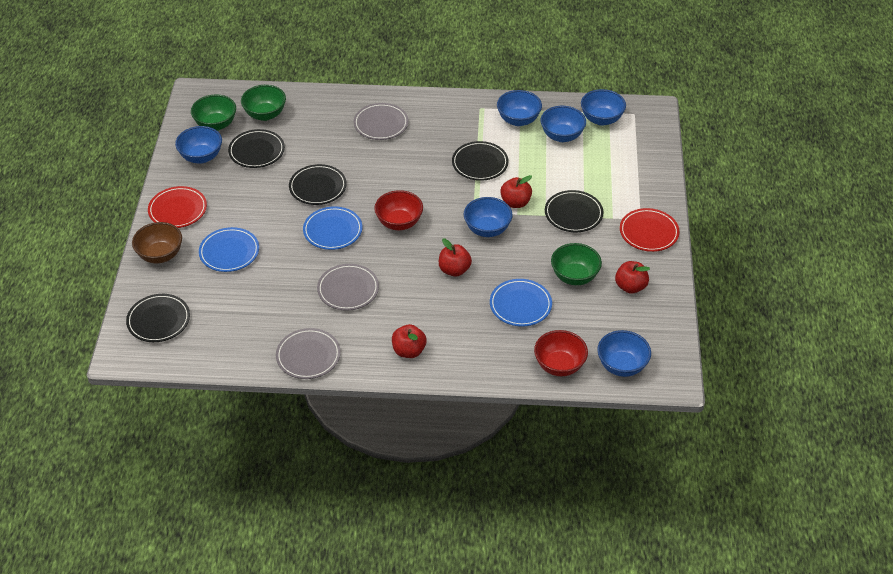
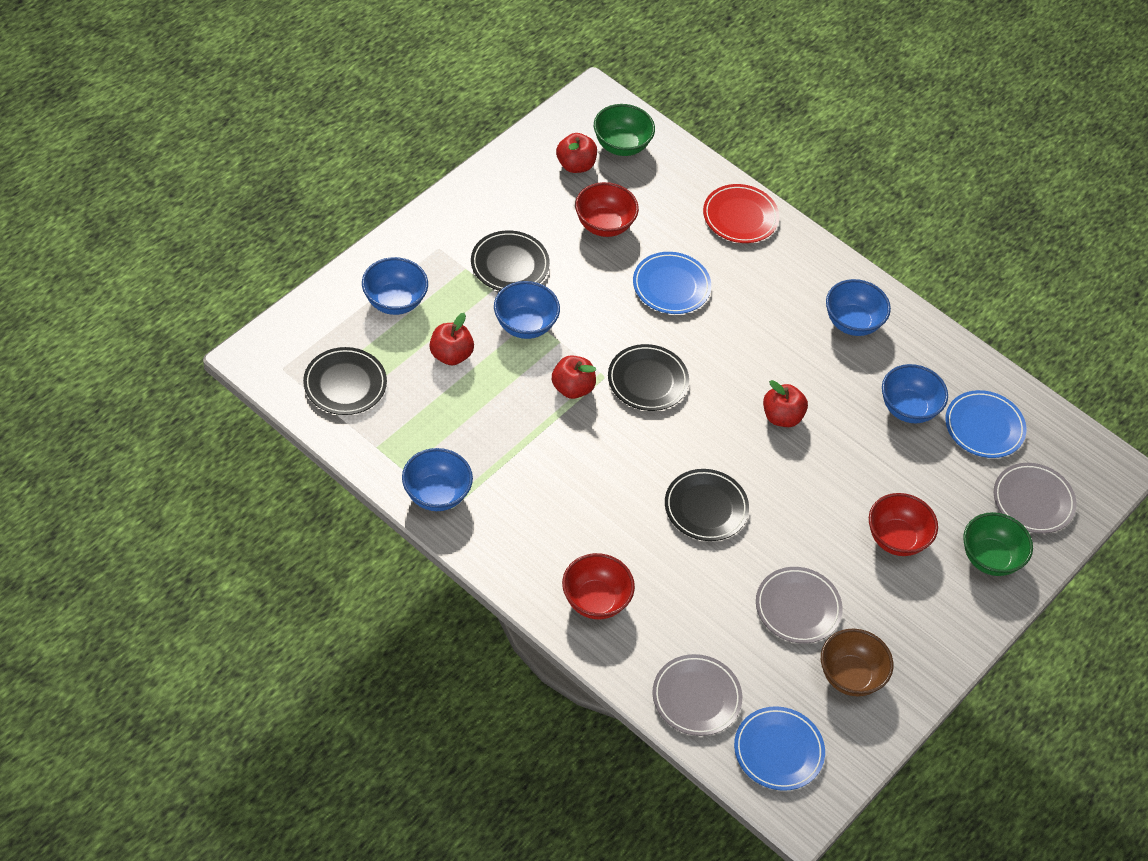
black plate: [126,294,190,342] [228,129,285,168] [289,164,347,205] [452,141,509,181] [545,190,603,232] = 5 -> [303,347,387,415] [471,230,550,291] [608,344,689,411] [665,469,749,541] = 4
blue bowl: [175,126,222,163] [464,197,513,237] [497,90,542,126] [541,106,586,142] [581,89,626,126] [597,330,651,377] = 6 -> [362,257,428,315] [402,448,473,511] [494,281,560,339] [826,279,891,336] [882,364,948,423] = 5
green bowl: [191,95,236,131] [241,85,286,121] [551,243,602,285] = 3 -> [594,104,655,156] [963,512,1033,576] = 2
red bowl: [374,190,423,230] [534,330,588,376] = 2 -> [562,553,635,619] [575,182,639,237] [869,493,938,556] = 3
red plate: [148,186,207,228] [620,208,680,252] = 2 -> [703,184,779,243] = 1

